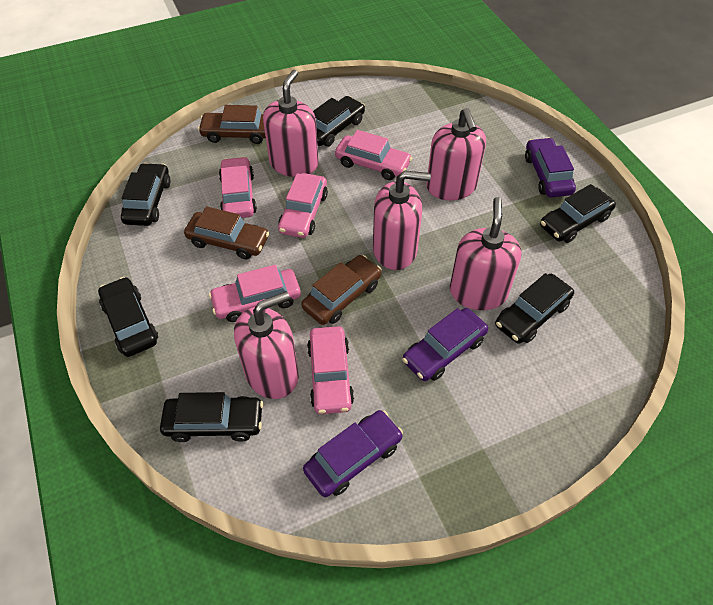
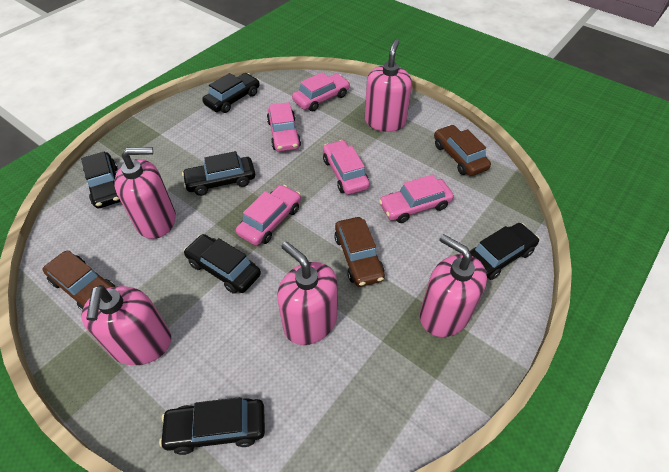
purple car: [303,410,403,497] [402,308,488,381] [525,137,576,198] = 3 -> none = 0

